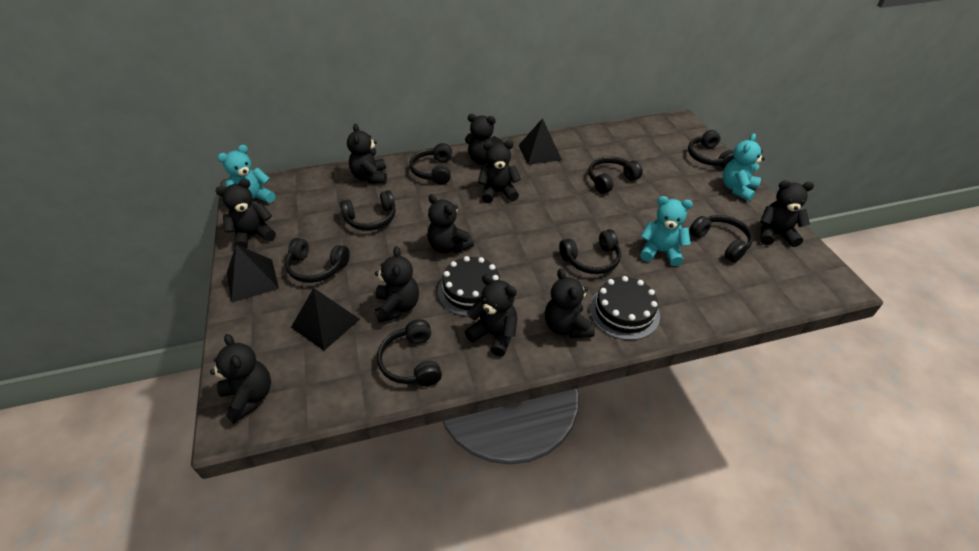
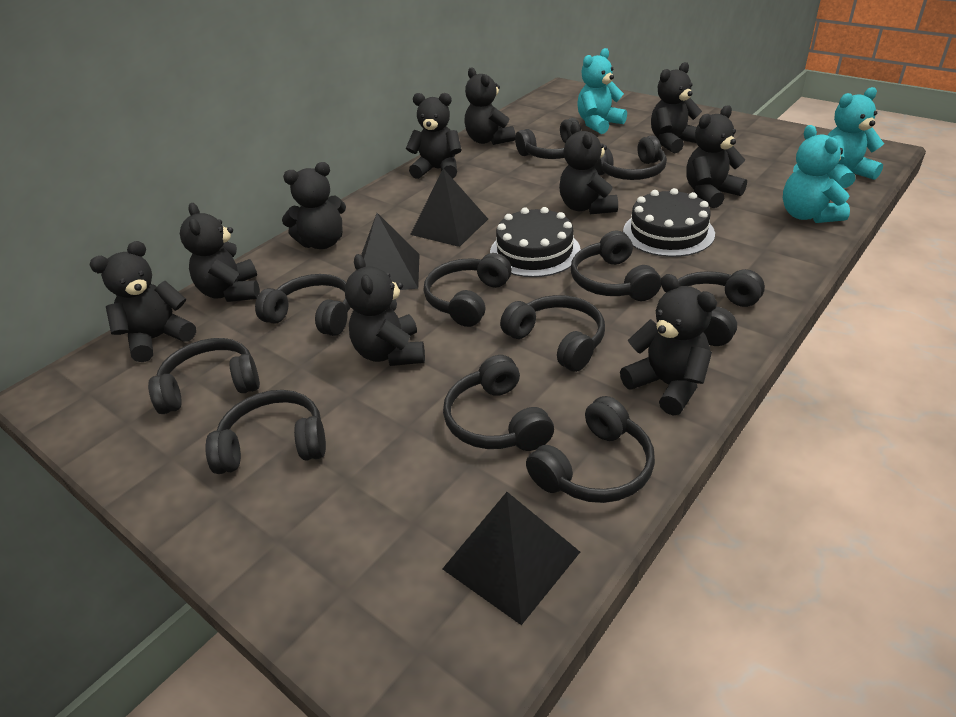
black headphones: [285,238,350,283] [340,190,396,231] [377,319,442,386] [409,143,452,185] [559,229,621,274] [588,156,643,194] [688,130,734,169] [689,215,753,262] = 8 -> [148,338,260,414] [205,390,326,474] [255,274,351,336] [424,253,512,327] [443,355,554,451] [500,295,605,372] [515,118,581,159] [526,396,655,503] [571,231,661,301] [594,135,667,180] [678,269,765,346] = 11

